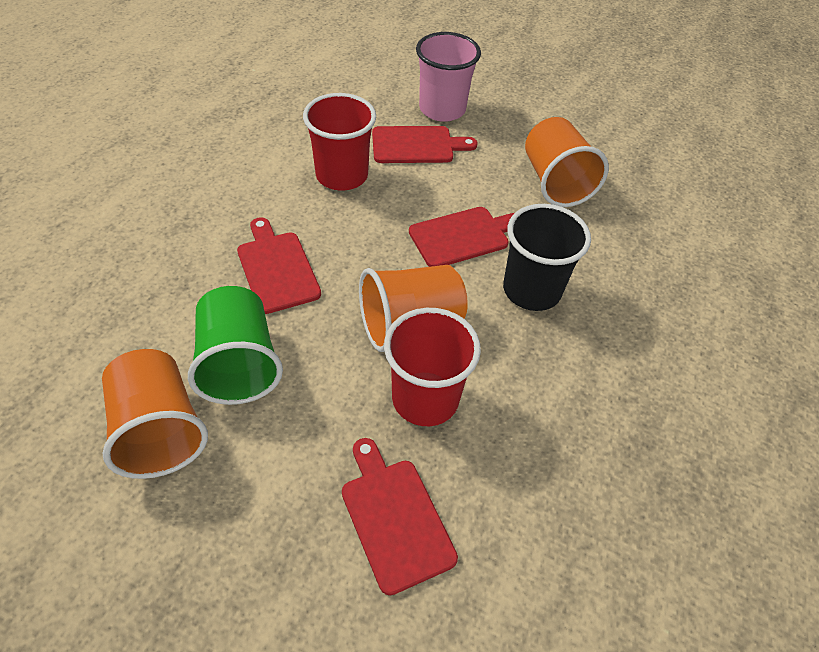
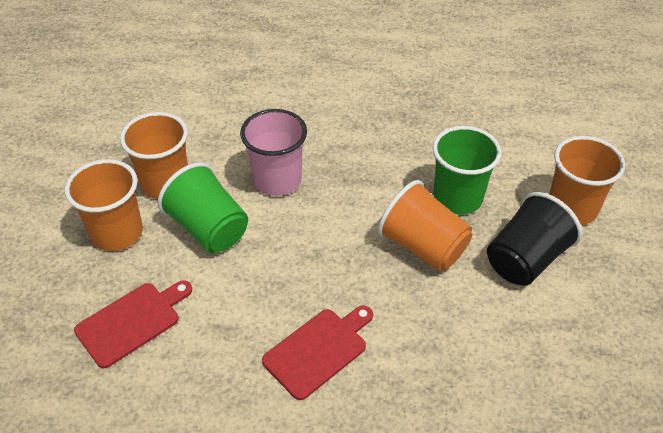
green cup: [188,286,283,405] = 1 -> [158,162,248,253] [433,126,501,214] = 2
orange cup: [102,349,208,479] [359,265,468,352] [525,117,609,207] = 3 -> [65,159,143,251] [120,112,188,199] [378,180,473,271] [549,136,625,225] = 4
red cup: [303,93,376,191] [384,308,481,426] = 2 -> none = 0
red cutting board: [237,217,321,314] [342,438,458,596] [372,126,478,163] [409,207,514,267] = 4 -> [74,280,192,368] [262,305,373,400] = 2

